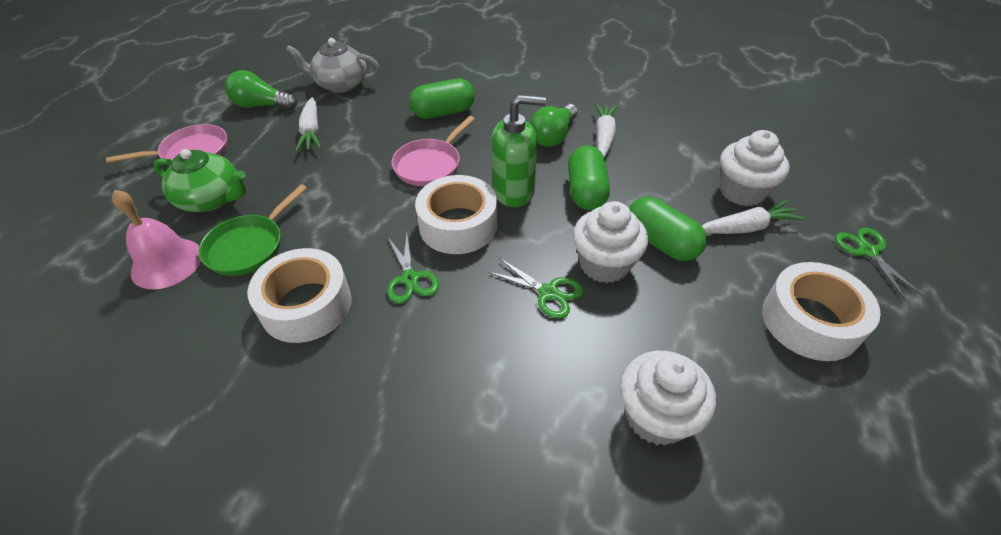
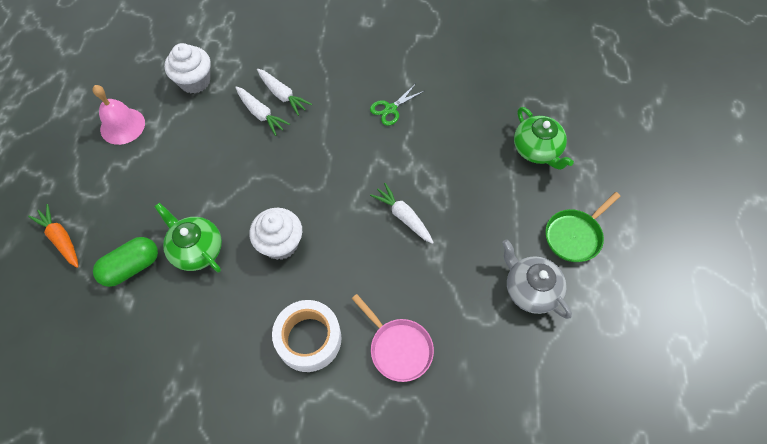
green capsule: [409,79,475,119] [568,145,610,210] [629,197,707,261] = 3 -> [93,237,158,287] = 1
green light bulb: [225,70,297,110] [530,103,577,147] = 2 -> none = 0
green scissors: [387,234,439,304] [488,258,583,319] [835,228,924,300] = 3 -> [370,85,424,126] = 1
green soap dispenser: [491,95,546,207] = 1 -> none = 0
green teapot: [153,149,246,212] = 1 -> [154,203,222,273] [514,107,574,170] = 2
orange carrot: none = 0 -> [28,204,79,268] = 1
pink pan: [106,124,228,163] [391,116,475,186] = 2 -> [352,294,434,382] = 1
white cupcake: [573,201,648,283] [620,351,716,446] [720,130,790,206] = 3 -> [164,43,211,93] [249,208,302,260] = 2
white tape: [247,248,351,343] [415,175,497,254] [762,262,881,361] = 3 -> [272,300,342,372] = 1

